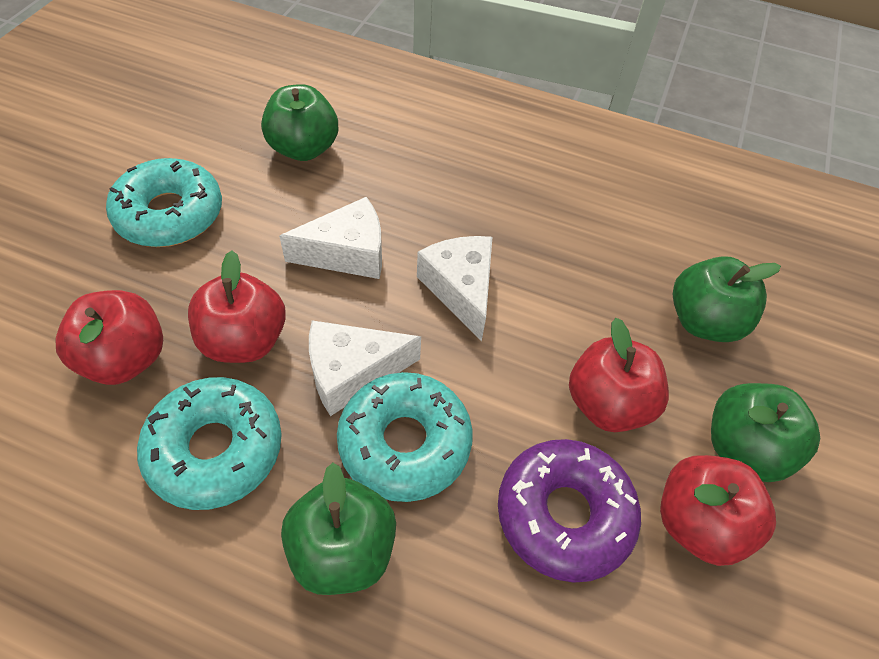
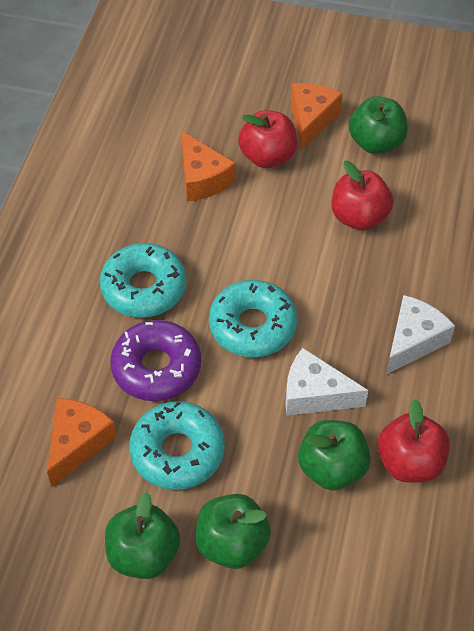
orange cheese: none = 0 -> [47,398,117,487] [181,131,236,201] [291,83,343,151] = 3
red apple: [56,290,163,385] [188,250,286,363] [569,318,669,432] [660,455,776,566] = 4 -> [238,110,297,168] [332,161,393,230] [377,399,450,483] = 3
white cheese: [279,197,382,279] [309,320,421,416] [417,236,492,341] = 3 -> [286,348,368,416] [386,295,455,374] = 2

